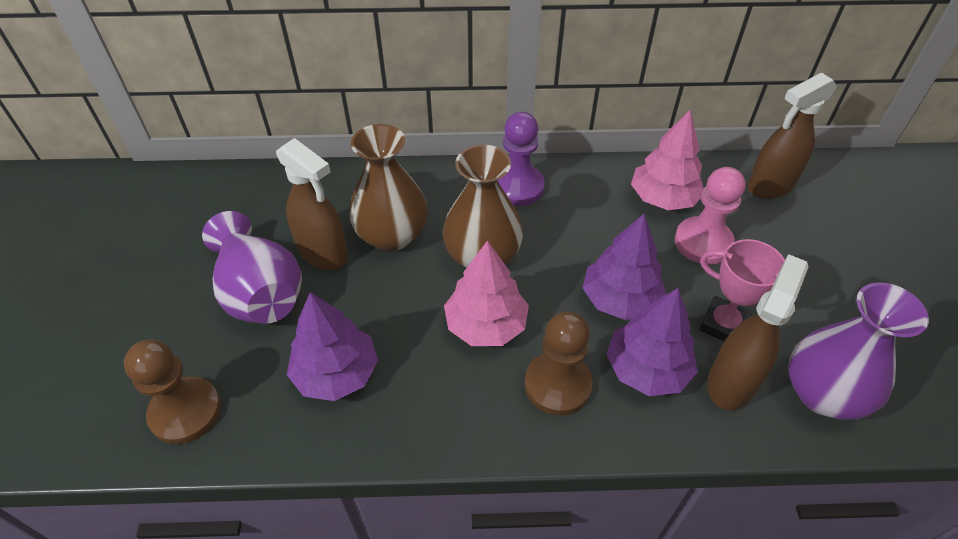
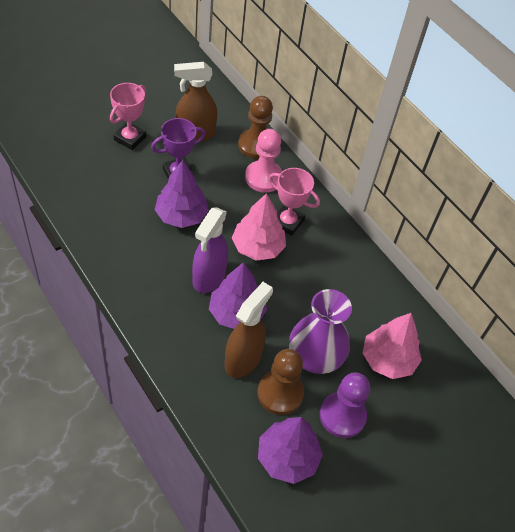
brown spray bottle: [276,138,348,270] [707,254,808,410] [747,73,837,199] = 3 -> [174,62,217,141] [224,282,273,378] = 2
brown vase: [349,124,428,251] [443,145,523,268] = 2 -> none = 0
pink trophy: [699,239,798,342] = 1 -> [110,83,146,150] [269,168,320,236] = 2
purple spray bottle: none = 0 -> [192,207,228,293] = 1
purple trophy: none = 0 -> [151,118,205,180] = 1
purple vase: [202,211,302,324] [788,282,929,420] = 2 -> [289,289,352,374] = 1

